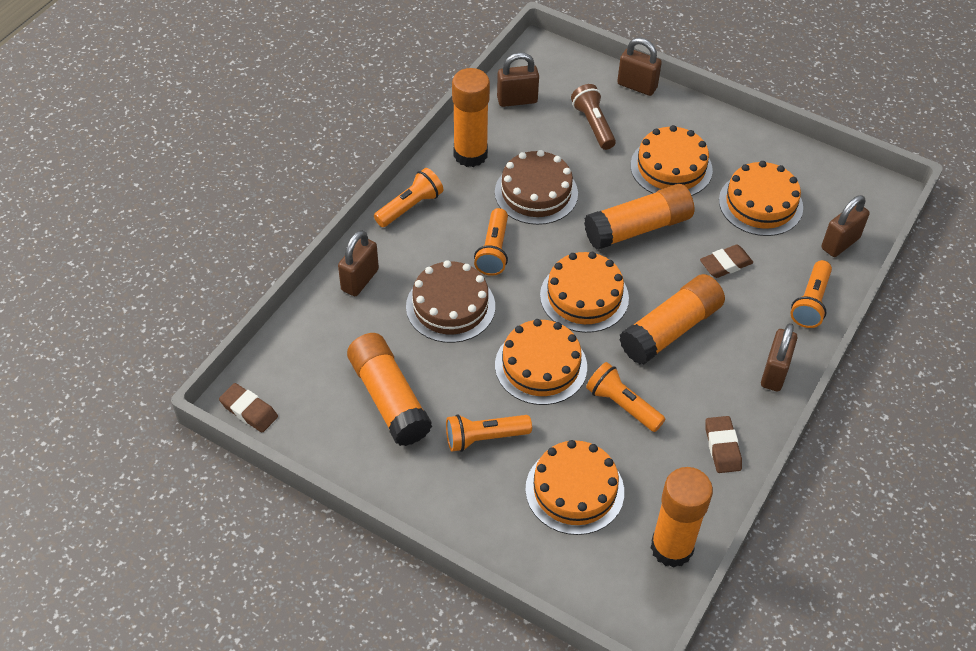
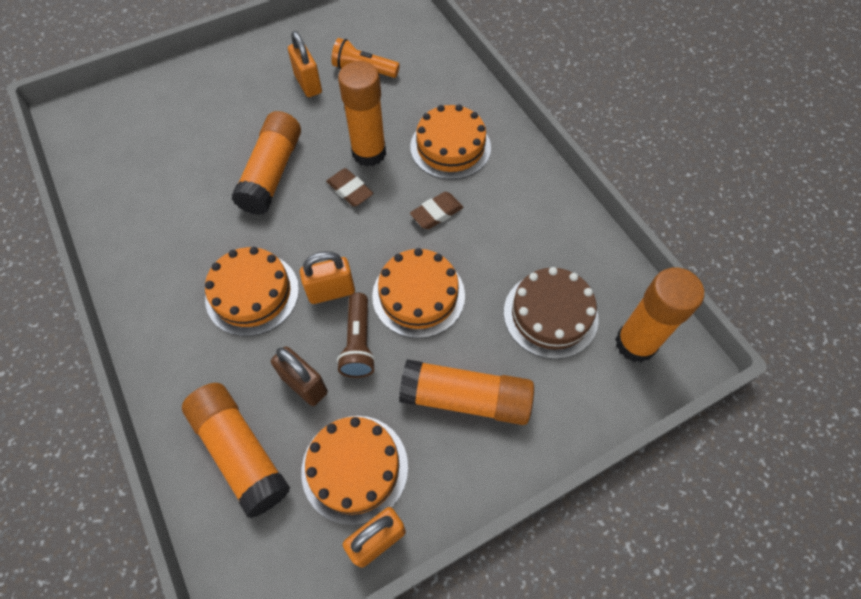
brown cake: [406,260,495,343] [495,150,578,225] = 2 -> [504,267,599,359] = 1
brown eraser: [219,383,278,433] [700,245,754,278] [705,416,742,473] = 3 -> [326,168,374,207] [410,192,463,229] = 2
brown padlock: [338,230,379,296] [497,53,539,107] [617,38,662,96] [761,323,797,391] [821,195,870,257] = 5 -> [271,346,328,406] = 1
orange cake: [495,319,587,405] [525,440,624,535] [540,252,629,333] [630,125,713,196] [719,161,803,236] = 5 -> [205,247,299,336] [301,416,408,525] [372,248,465,338] [410,104,491,180] = 4
orange flashlight: [374,168,443,227] [446,414,532,452] [474,208,508,276] [586,362,665,432] [791,260,832,328] = 5 -> [331,38,400,78] = 1
orange padlock: none = 0 -> [288,31,322,97] [300,251,355,304] [343,507,406,568] = 3

